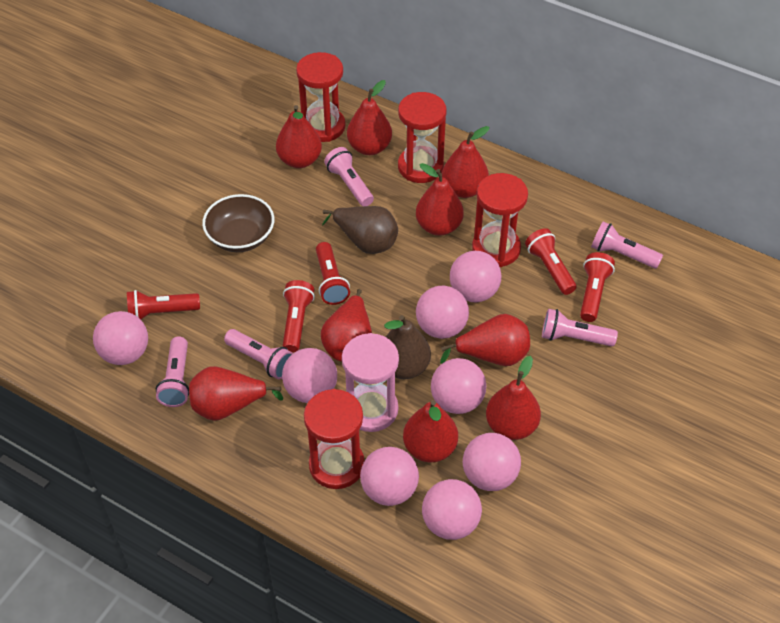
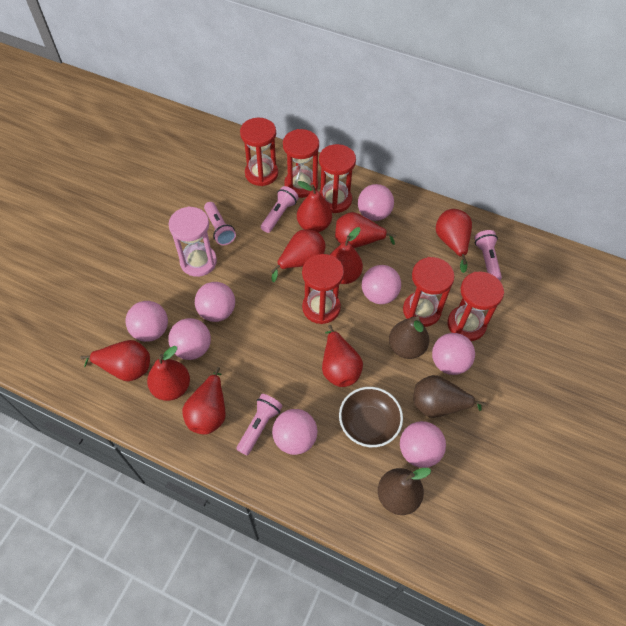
brown pear: [322,206,398,254] [384,315,431,379] = 2 -> [378,468,431,515] [389,316,429,359] [413,375,486,418] = 3
pink flashlight: [156,337,189,407] [224,329,293,380] [324,147,374,206] [542,309,618,347] [591,221,663,269] = 5 -> [204,202,236,245] [236,394,283,455] [261,186,299,233] [474,230,502,280] = 4
red flashlight: [127,290,200,320] [283,280,315,353] [316,242,350,305] [525,228,577,295] [580,252,615,322] = 5 -> none = 0
red hourglass: [296,52,346,142] [304,389,364,489] [398,92,447,183] [472,173,528,267] = 4 -> [240,118,278,186] [283,129,319,198] [302,254,344,324] [319,144,356,213] [403,257,455,327] [447,271,504,341] = 6

